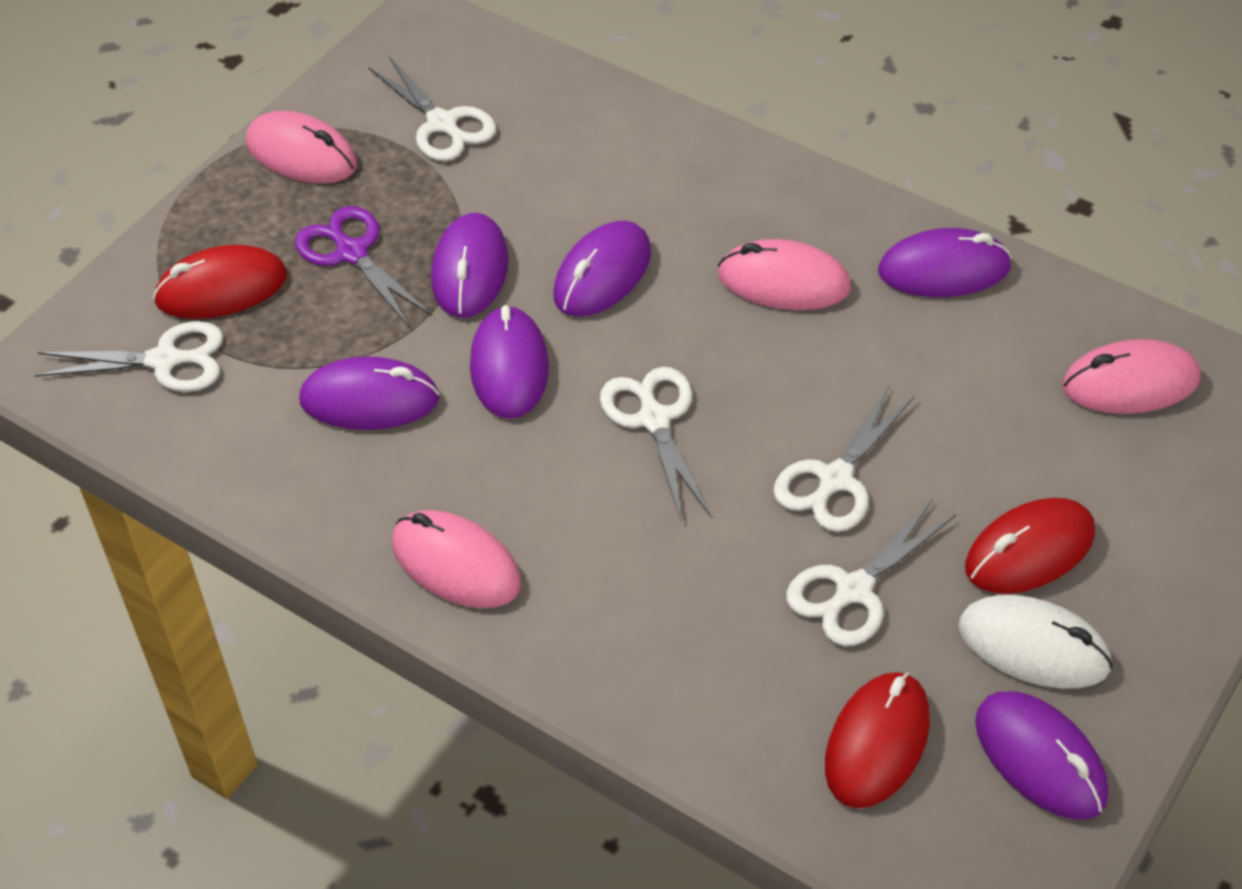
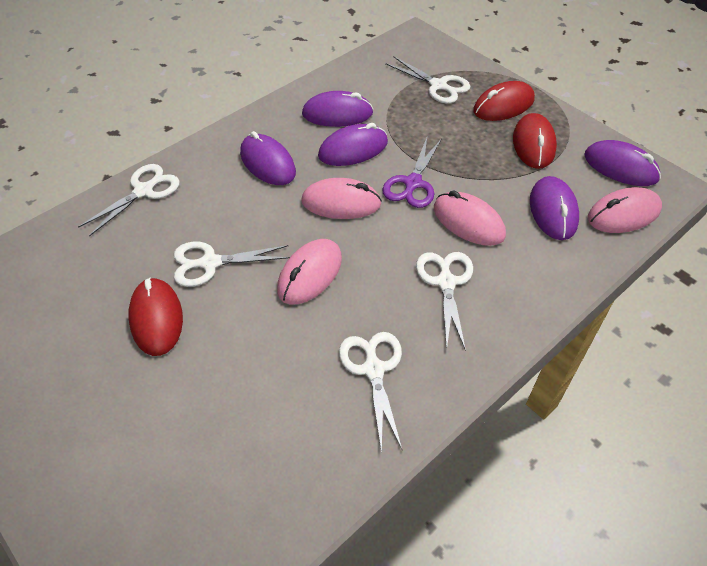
purple mouse: [299,356,439,430] [431,213,509,318] [470,305,549,419] [553,221,651,317] [878,228,1012,297] [975,691,1108,820] = 6 -> [240,131,296,185] [302,91,373,127] [318,123,388,166] [530,176,579,240] [584,140,661,186] = 5
white mouse: [958,595,1113,688] = 1 -> none = 0

